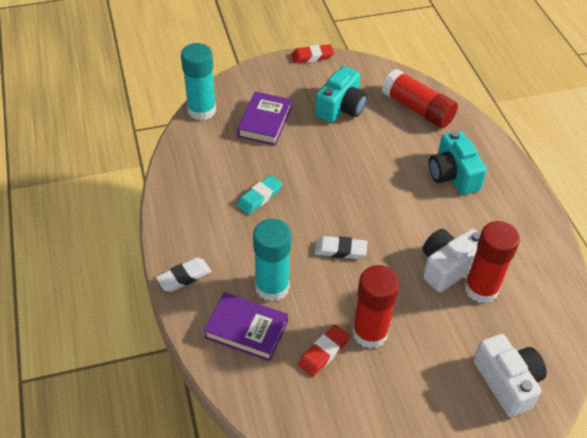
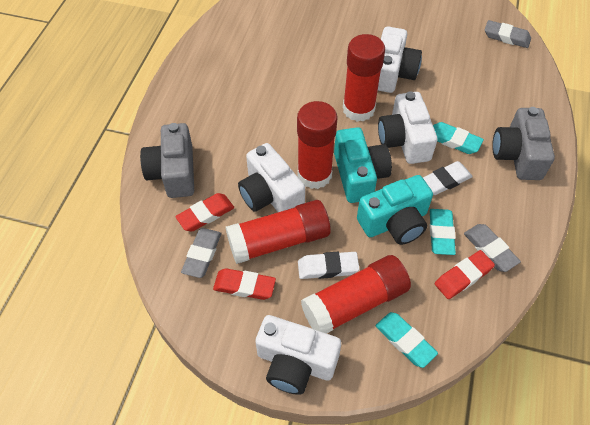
grey camera: none = 0 -> [140,123,194,198] [492,107,555,180] = 2
grey eraser: none = 0 -> [181,228,222,278] [464,224,521,272] [484,20,531,48] = 3
purple book: [204,292,288,361] [237,92,292,145] = 2 -> none = 0
red eraser: [291,44,334,63] [298,325,350,377] = 2 -> [175,193,234,232] [213,268,276,300] [435,250,495,299] = 3
red glue stick: [352,265,400,349] [382,69,458,128] [464,221,520,303] = 3 -> [226,200,331,264] [297,101,338,189] [301,255,411,334] [343,34,385,122] = 4
turquoise eraser: [237,175,282,215] = 1 -> [376,312,438,368] [430,209,456,255] [433,122,484,154] = 3
turquoise glue stick: [181,43,216,120] [253,219,291,302] = 2 -> none = 0
white camera: [422,229,481,292] [473,334,547,417] = 2 -> [238,143,305,212] [255,315,341,395] [378,26,422,93] [378,91,437,164] = 4

